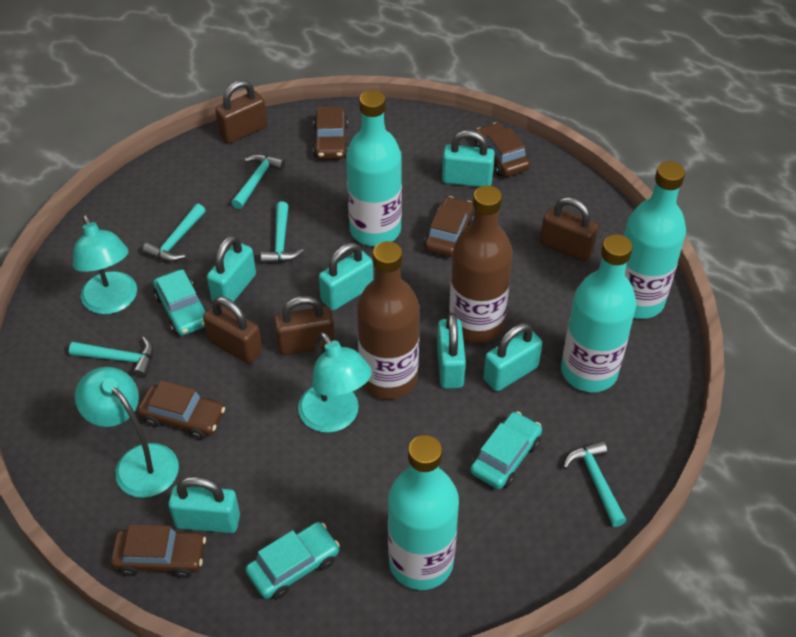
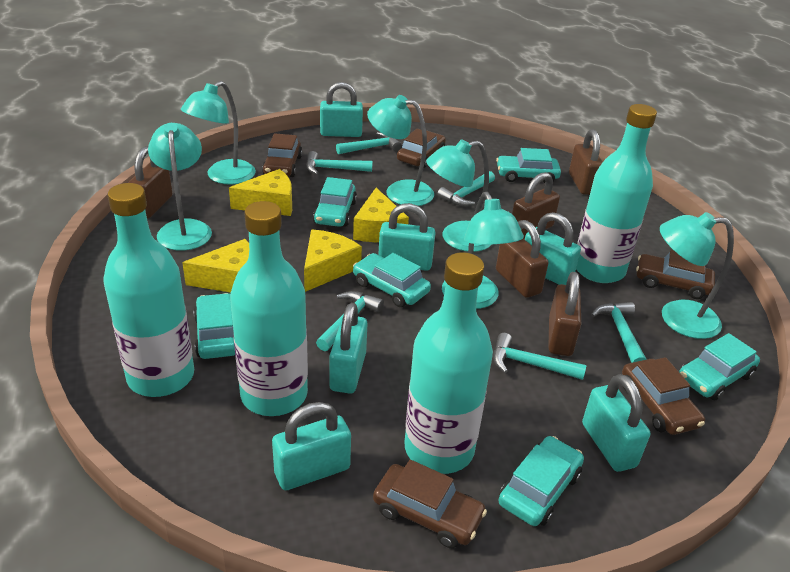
brown bottle: [357,241,419,399] [449,185,513,343] = 2 -> none = 0
brown padlock: [203,297,262,364] [215,80,267,143] [274,296,335,355] [540,197,598,262] = 4 -> [128,146,173,218] [496,220,548,298] [512,172,560,239] [548,272,581,356] [569,129,603,195] = 5
turquoise car: [153,269,208,336] [245,522,340,599] [470,411,542,489] = 3 -> [193,293,235,359] [313,177,357,227] [353,253,431,307] [496,148,561,183] [499,436,584,526] [679,333,760,401] = 6
turquoise hammer: [69,337,154,378] [142,204,206,262] [231,154,285,209] [261,202,304,264] [563,440,626,527] = 5 -> [306,151,373,174] [316,291,384,351] [336,132,402,154] [437,171,495,206] [493,333,586,380] [591,302,647,363] = 6
turquoise lamp: [73,215,137,314] [75,367,179,498] [298,332,372,433] = 3 -> [148,123,212,251] [181,81,256,185] [367,95,434,206] [426,139,492,252] [442,192,524,309] [660,212,734,339] = 6
yellow cheese: none = 0 -> [182,239,249,292] [229,169,292,216] [304,229,362,292] [353,188,409,242] = 4

